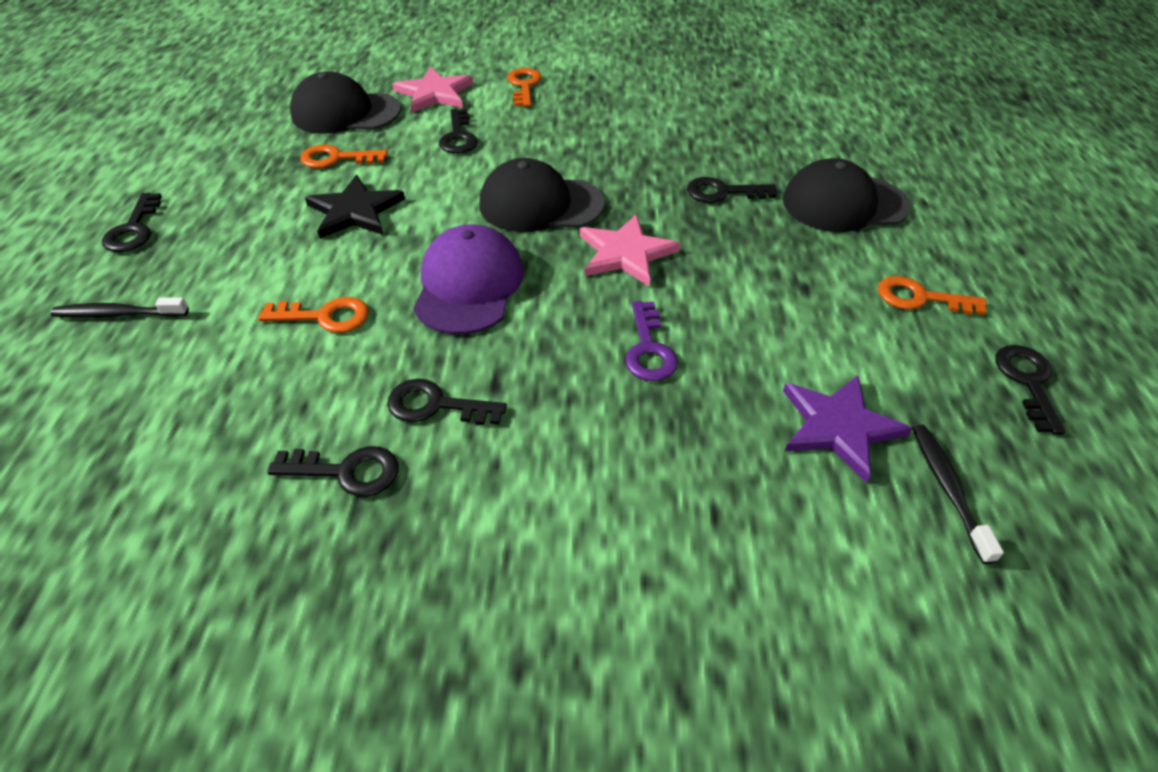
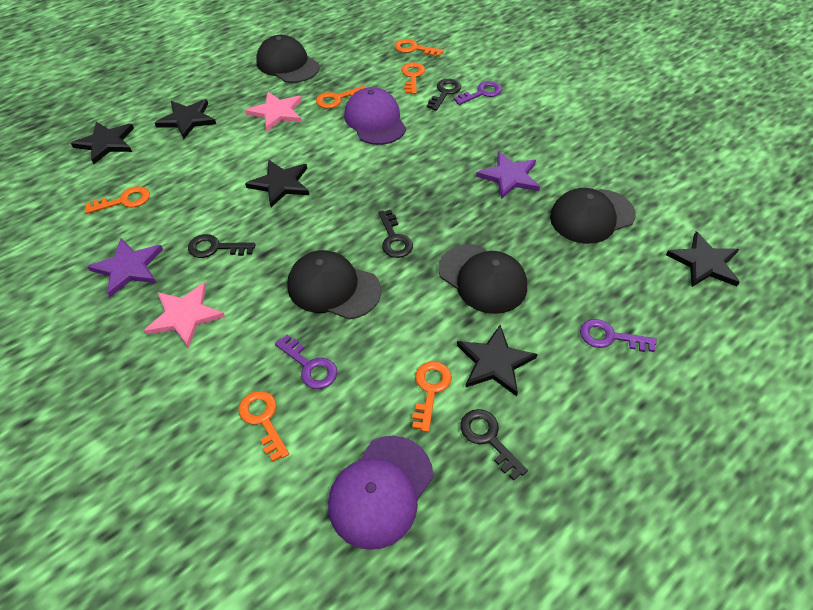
black cap: [290,71,401,134] [479,158,605,232] [783,158,910,232] = 3 -> [256,35,320,83] [287,250,381,319] [438,244,527,314] [550,188,636,244] = 4
black key: [102,193,162,252] [267,446,398,497] [387,379,507,425] [439,109,478,154] [687,177,777,203] [996,345,1066,435] = 6 -> [188,234,256,258] [378,210,413,258] [427,79,461,111] [460,409,528,481] = 4
black star: [305,175,405,239] = 1 -> [71,122,134,164] [155,99,216,139] [245,160,309,208] [457,325,538,396] [666,231,740,287] = 5
black toothbrush: [51,297,189,318] [912,425,1004,564] = 2 -> none = 0
orange key: [258,297,369,333] [300,145,388,168] [507,68,542,107] [878,276,987,315] = 4 -> [84,186,150,214] [238,391,289,462] [316,86,366,109] [395,39,444,57] [401,62,425,94] [412,361,452,432] = 6
purple cap: [413,224,524,334] = 1 -> [328,436,433,550] [344,87,406,145] = 2
purple key: [625,301,678,381] = 1 -> [275,335,337,389] [453,81,502,105] [580,319,657,352] = 3
purple star: [783,375,913,483] = 1 -> [87,239,163,297] [476,151,540,199] = 2

